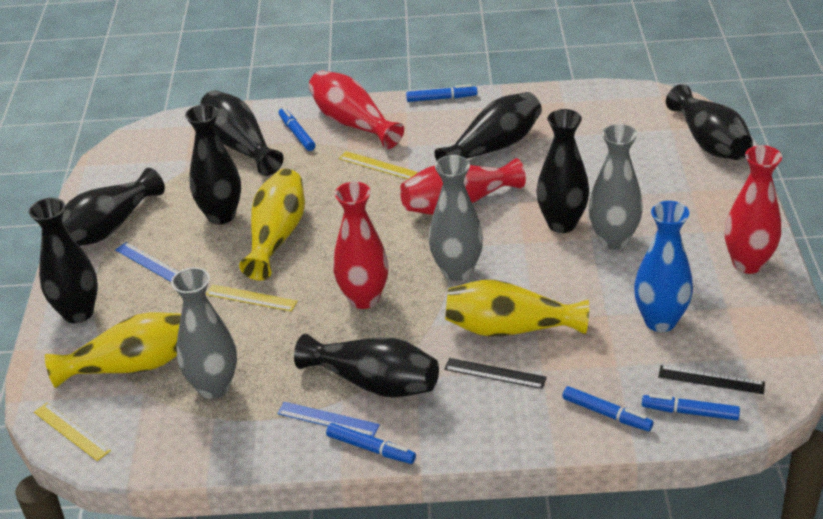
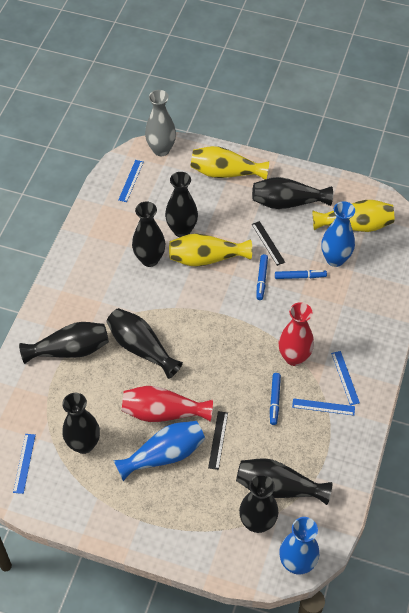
blue marker: [279,108,315,151] [326,423,416,464] [406,84,477,102] [562,386,653,431] [642,394,740,420] = 5 -> [256,254,268,300] [270,373,281,425] [275,270,327,279] = 3
blue ruler: [115,242,179,282] [277,402,380,437] = 2 -> [13,434,36,494] [118,160,144,202] [292,398,355,415] [331,351,360,405] = 4
blue vase: [634,201,693,332] = 1 -> [113,421,205,481] [279,517,319,574] [321,201,355,267] = 3
grey vase: [171,267,237,399] [428,155,483,281] [589,124,643,250] = 3 -> [145,90,176,156] = 1
red vase: [308,71,404,149] [333,182,388,309] [400,158,526,215] [725,145,782,274] = 4 -> [121,386,213,422] [279,302,314,366] = 2
yellow ruler: [34,403,111,461] [206,284,297,311] [339,151,418,179] = 3 -> none = 0

